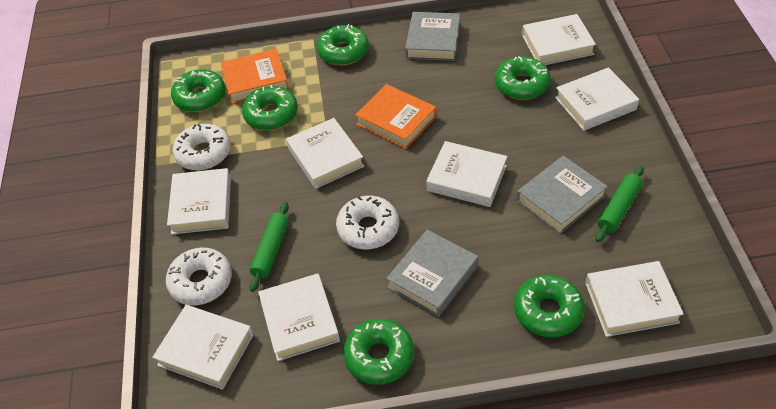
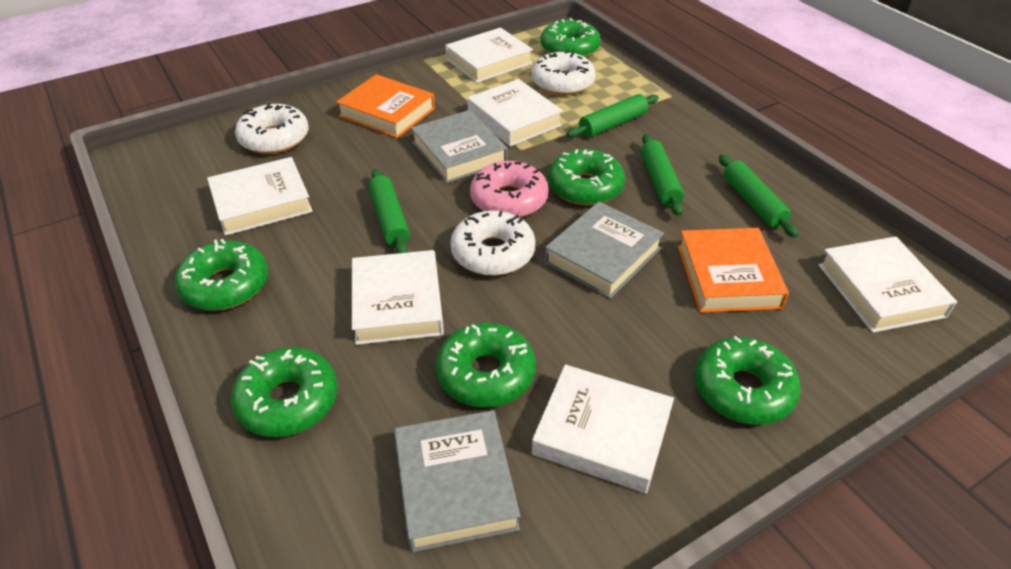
green rolling pin: [249,202,289,292] [596,166,644,242] = 2 -> [369,169,410,253] [567,94,659,138] [641,134,684,216] [719,155,798,238] = 4
pink donut: none = 0 -> [470,161,549,218] = 1
white book: [152,305,254,390] [167,168,231,234] [258,273,340,361] [286,118,364,189] [426,141,507,207] [522,14,596,65] [555,67,639,131] [585,261,684,337] = 8 -> [207,157,313,236] [352,250,444,345] [445,27,533,83] [467,79,563,146] [532,364,674,493] [819,236,957,333] = 6

